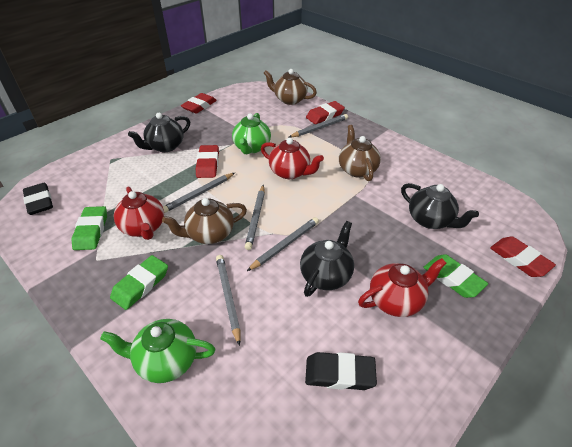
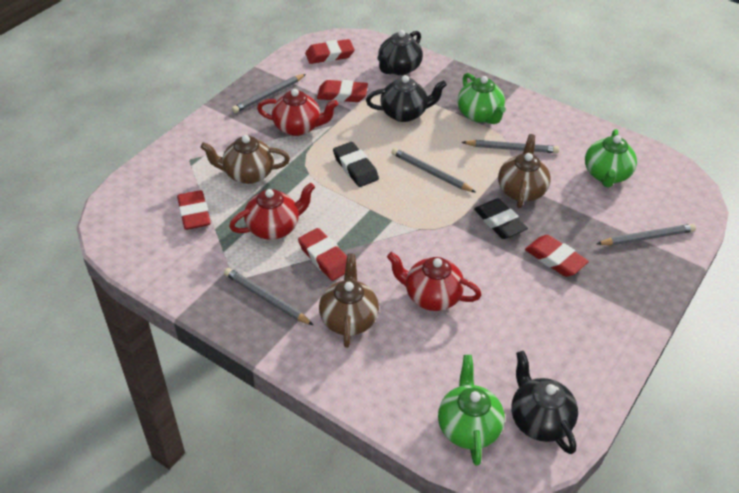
green eraser: [71,206,107,250] [110,255,168,310] [423,254,488,298] = 3 -> none = 0
green teapot: [100,319,215,383] [232,113,271,154] = 2 -> [438,355,505,466] [457,73,506,124] [585,129,637,187] = 3
red eraser: [181,93,217,114] [196,145,219,178] [306,101,345,124] [490,237,556,277] = 4 -> [177,190,211,230] [298,228,347,281] [305,39,355,64] [317,80,368,102] [525,235,589,277] = 5

